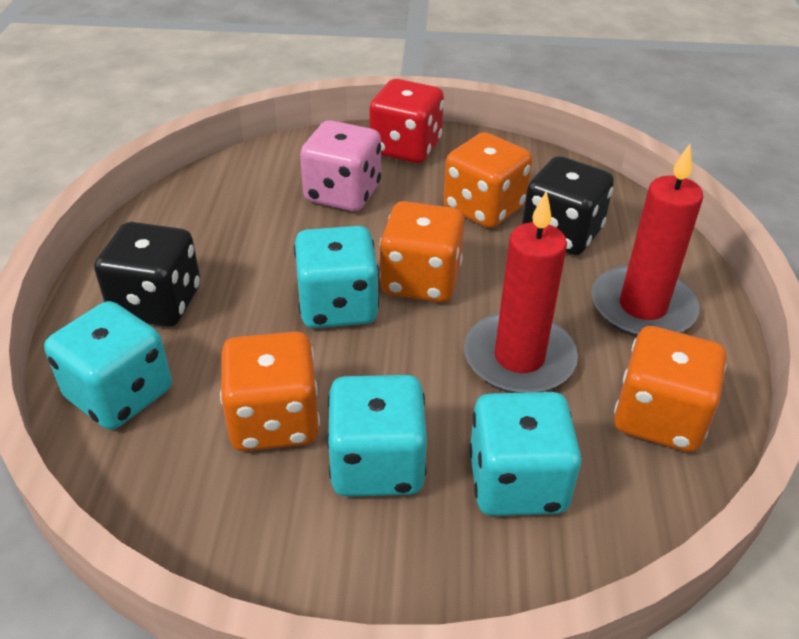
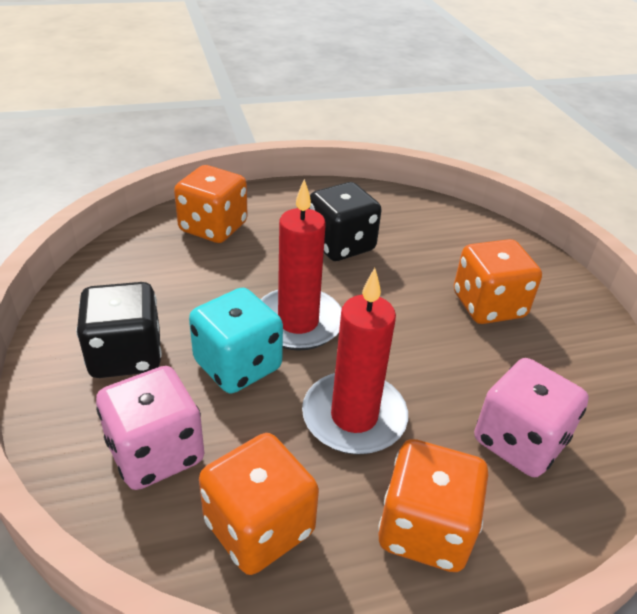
pink dice: [300,120,381,211] = 1 -> [96,366,204,490] [474,358,589,477] = 2
red dice: [369,79,444,163] = 1 -> none = 0
turquoise dice: [44,301,172,430] [294,226,379,328] [327,375,427,497] [469,392,582,516] = 4 -> [189,288,283,393] = 1

